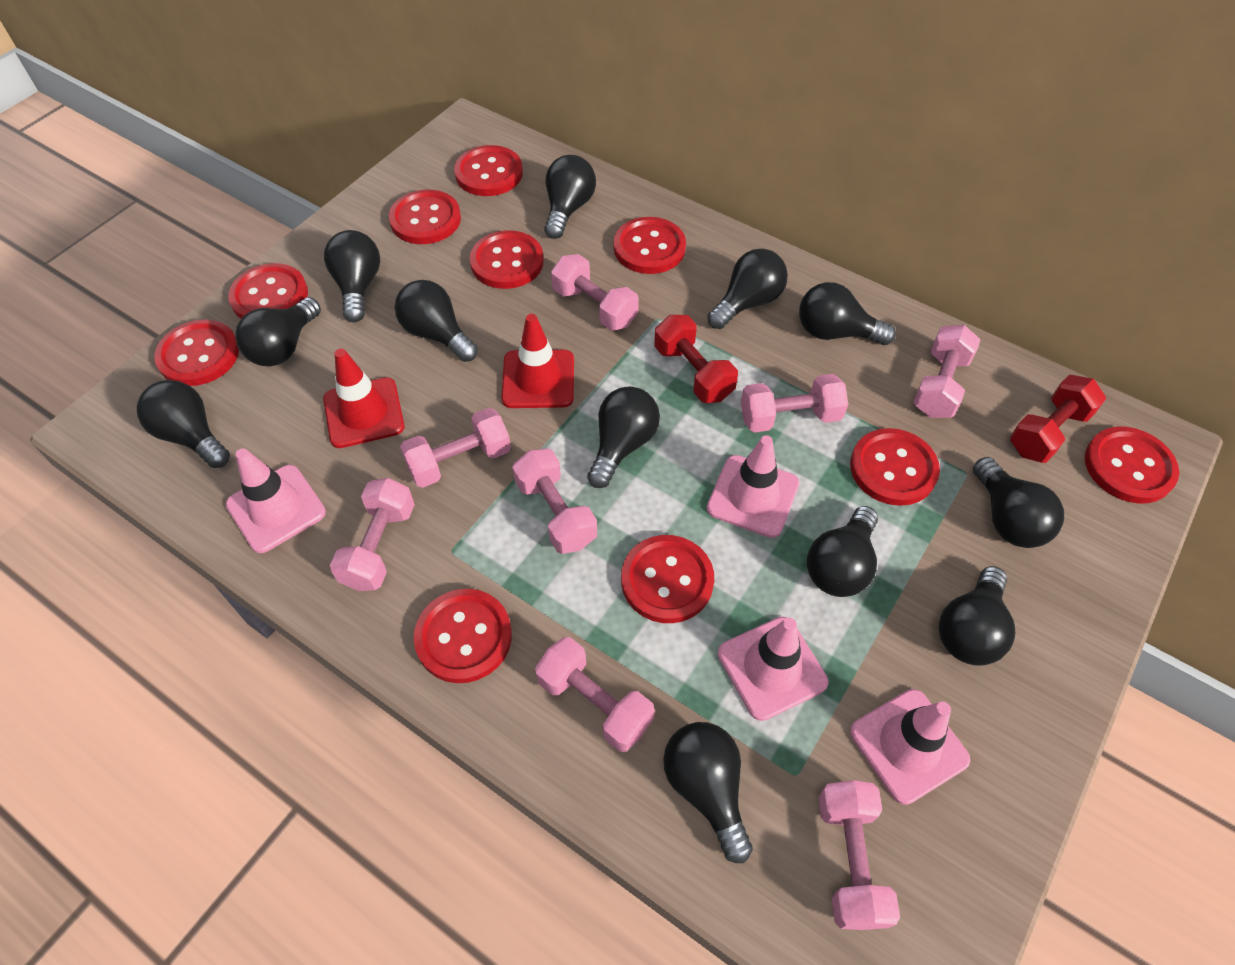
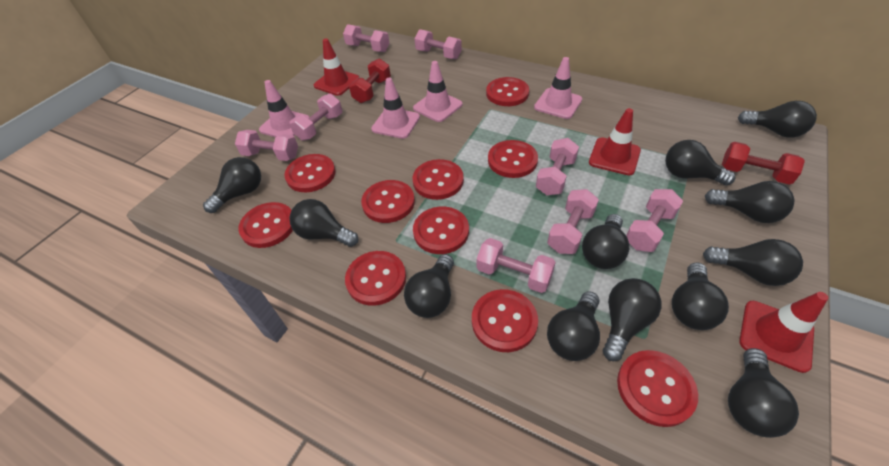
red traffic cone: [323,348,404,448] [501,314,574,408] = 2 -> [314,39,359,96] [589,108,641,175] [739,292,828,373] = 3

